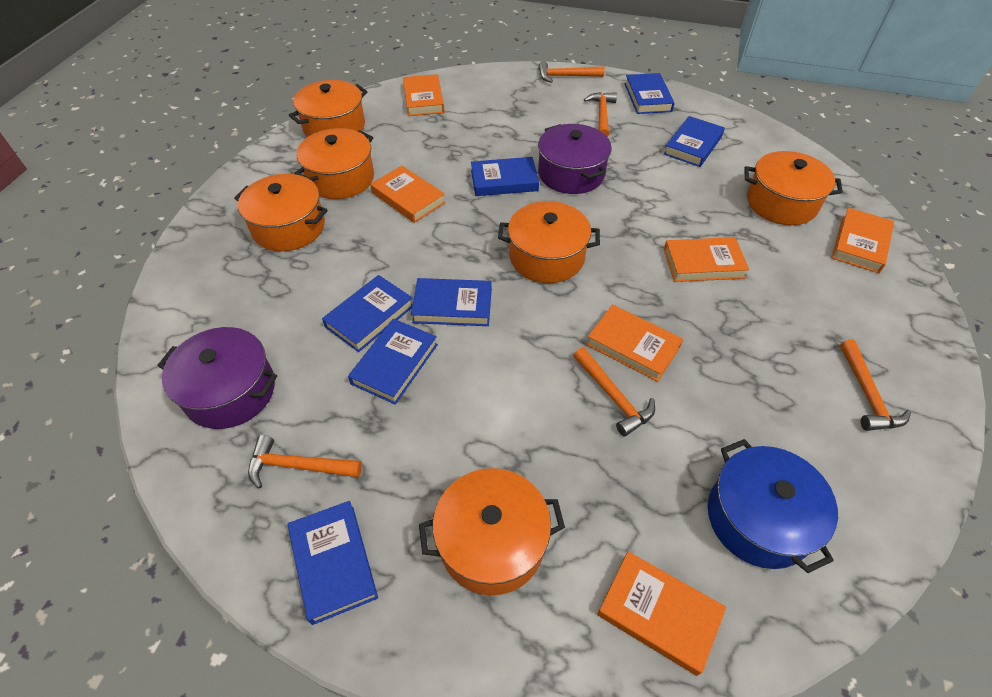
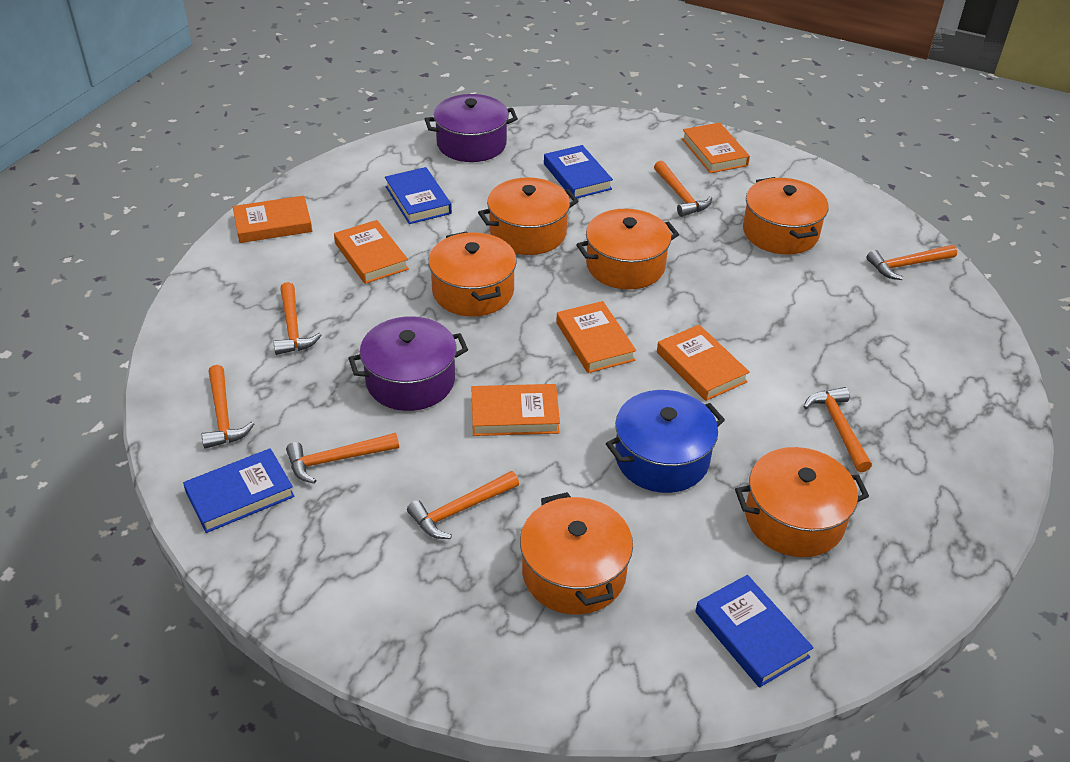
blue book: [288,501,378,625] [322,275,413,352] [348,319,438,405] [411,278,492,326] [471,157,539,196] [624,73,675,114] [664,116,725,167] = 7 -> [183,448,295,533] [385,167,452,224] [544,145,613,198] [695,575,814,688] = 4
orange hammer: [248,435,362,489] [538,61,604,83] [573,347,655,437] [584,92,617,137] [840,339,911,431] = 5 -> [201,365,254,449] [273,282,322,355] [286,433,399,484] [407,471,519,539] [654,160,712,217] [803,387,872,472] [866,245,957,280] = 7

